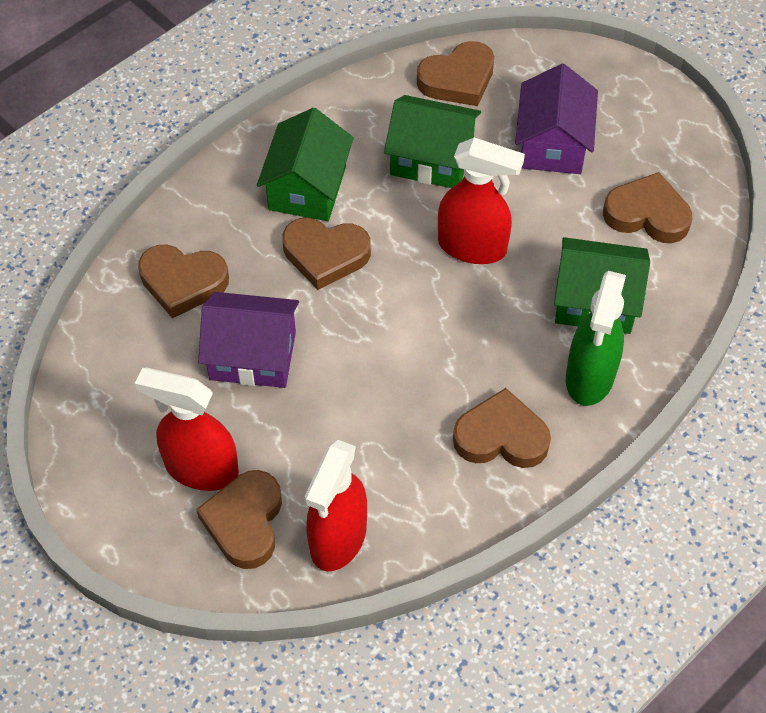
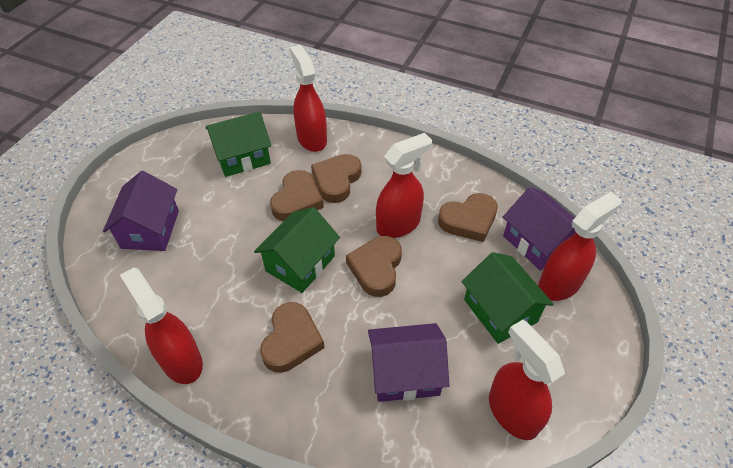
brown heart: [138,245,229,318] [196,470,282,569] [282,218,371,290] [417,41,494,106] [453,388,551,468] [603,172,692,243] = 6 -> [260,302,325,373] [270,170,324,221] [311,154,361,203] [346,236,402,297] [438,193,498,242] = 5
green spray bottle: [566,271,626,406] = 1 -> none = 0
purple house: [198,292,299,388] [515,64,598,174] = 2 -> [103,171,179,251] [368,323,450,402] [503,187,576,271] = 3
red spray bottle: [135,368,239,491] [305,440,367,571] [438,138,525,264] = 3 -> [120,267,203,384] [290,45,327,152] [376,133,432,238] [489,320,565,440] [538,192,622,301] = 5

